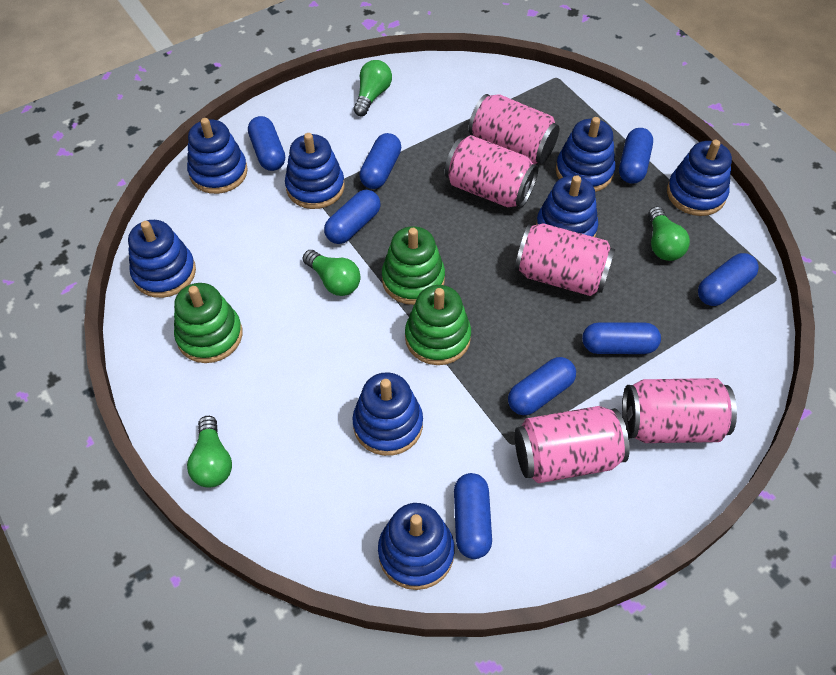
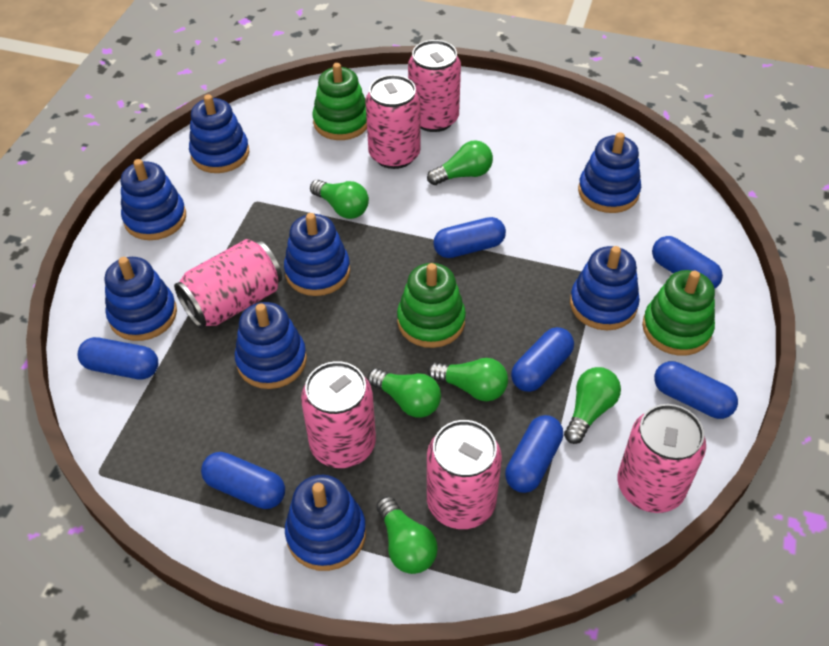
blue capsule: [248,116,285,171] [324,190,381,244] [359,133,401,189] [454,473,492,559] [508,357,576,415] [582,322,661,354] [619,128,653,184] [698,253,759,306] = 8 -> [77,337,158,380] [201,452,285,509] [433,217,506,258] [505,415,563,493] [511,327,574,392] [652,236,723,289] [654,361,738,419] = 7
green light bulb: [187,416,232,488] [303,250,361,296] [353,60,392,116] [648,206,690,261] = 4 -> [310,180,369,219] [368,368,441,418] [377,496,438,574] [427,140,493,185] [427,358,508,401] [564,367,621,444] = 6
pink can: [445,135,539,208] [469,94,559,164] [515,223,615,296] [515,406,630,483] [622,378,737,443] = 5 -> [174,239,282,329] [301,361,376,468] [365,75,421,169] [408,40,461,132] [427,420,502,529] [617,404,706,513] = 6

